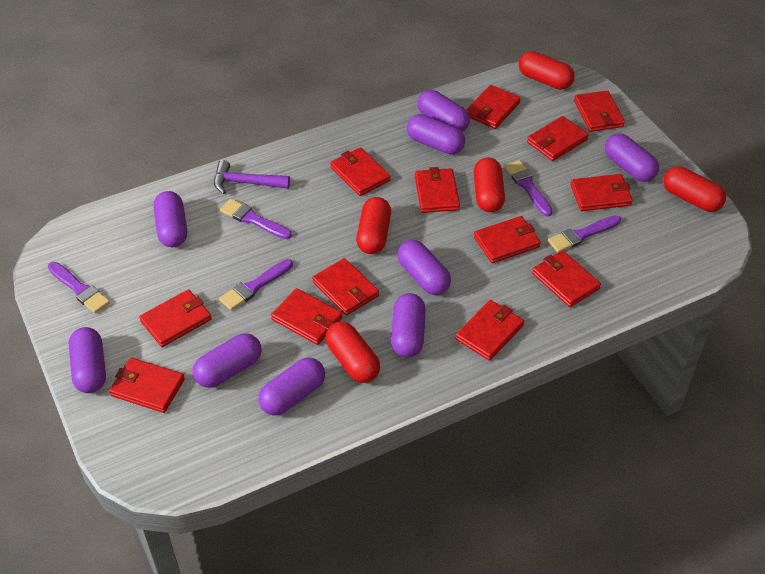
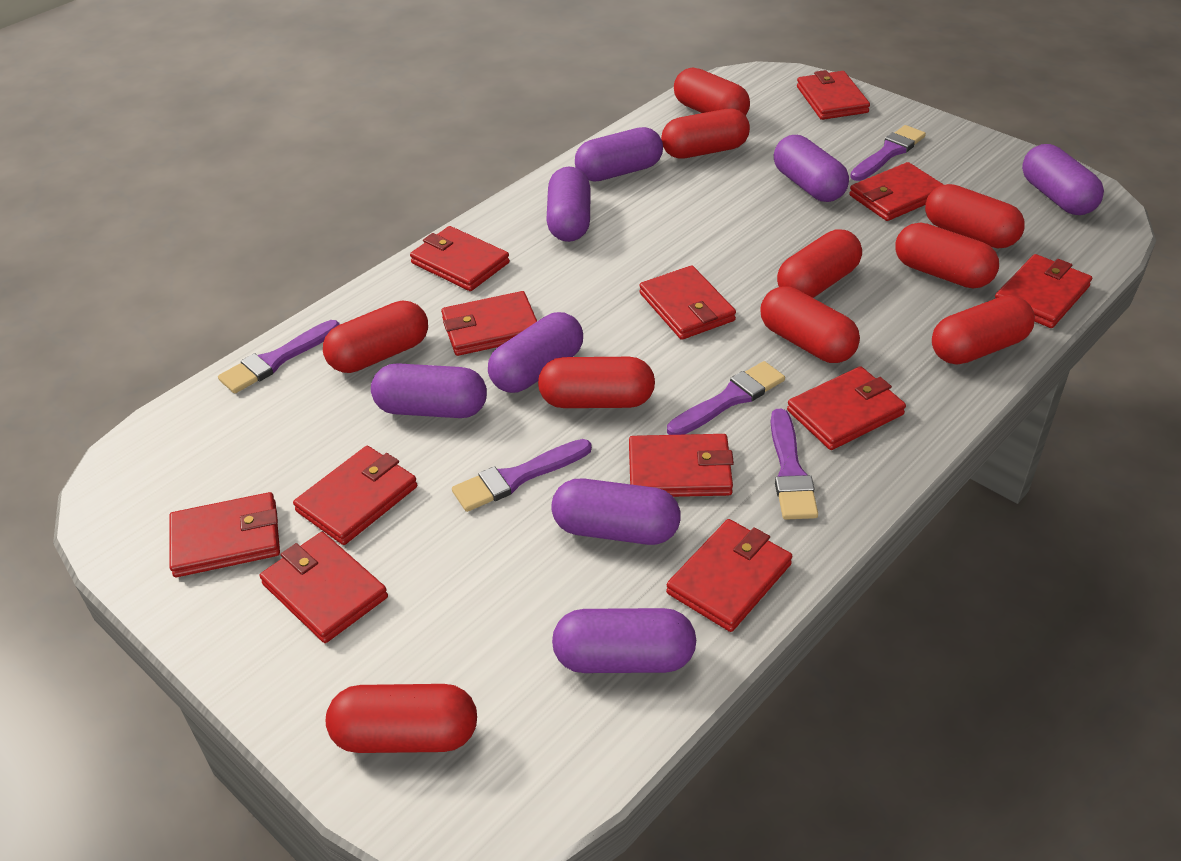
purple capsule: [69,327,106,393] [154,191,187,247] [193,333,262,388] [258,358,325,415] [391,293,426,358] [397,240,451,295] [407,114,465,155] [418,90,470,132] [605,133,659,182] = 9 -> [371,363,487,418] [488,312,583,393] [546,167,590,242] [551,478,681,545] [552,608,696,673] [575,127,663,182] [774,135,849,202] [1022,144,1104,215] = 8
purple hammer: [214,160,290,194] = 1 -> none = 0
red capsule: [325,322,380,383] [356,197,391,254] [474,158,505,212] [519,51,575,90] [663,166,726,212] = 5 -> [323,301,428,373] [326,684,477,753] [538,357,655,408] [661,109,750,159] [674,67,750,115] [760,286,860,363] [777,230,862,298] [895,223,999,288] [925,184,1025,248] [932,295,1035,365] = 10
red wallet: [109,358,185,413] [139,289,212,347] [271,288,342,345] [312,258,379,315] [330,147,390,196] [415,167,460,213] [455,300,524,361] [466,85,521,129] [474,216,541,263] [527,116,589,161] [532,250,601,307] [571,174,633,211] [574,90,625,132] = 13 -> [169,492,280,577] [260,532,388,643] [293,446,417,545] [410,226,510,291] [441,291,537,356] [629,434,734,497] [639,266,736,340] [666,519,792,632] [787,366,906,450] [797,70,870,120] [849,162,944,221] [995,254,1092,328] = 12

